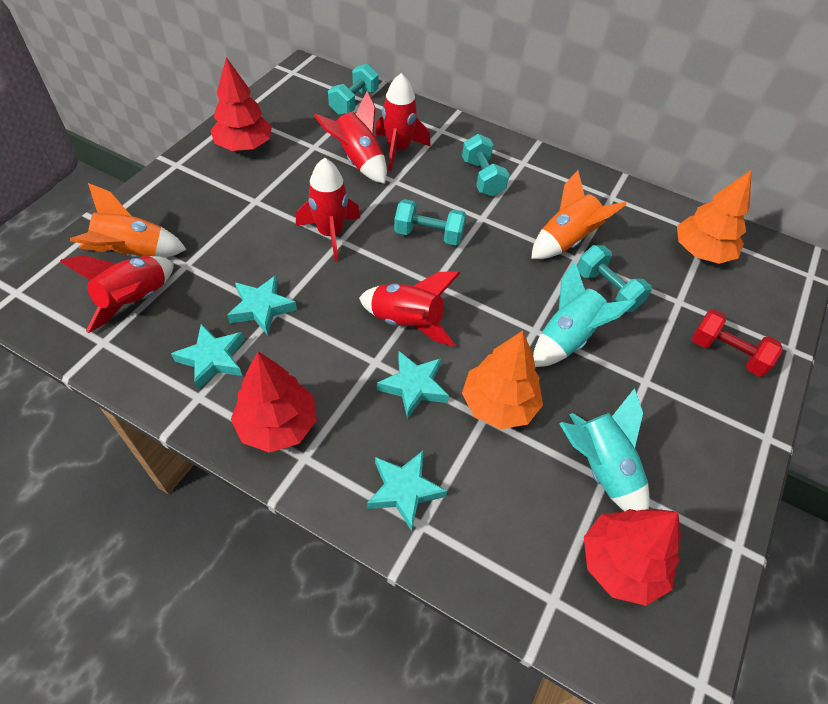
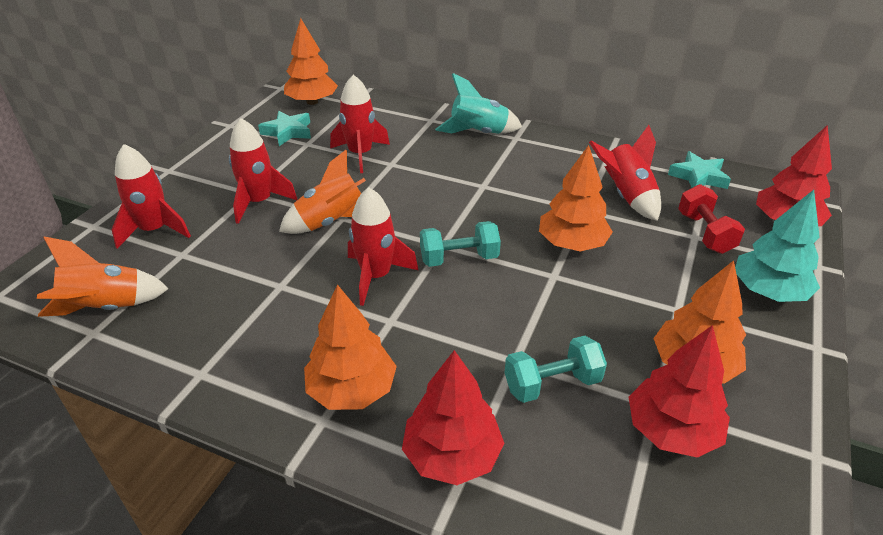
orange tree: [462,331,543,429] [677,170,752,264] = 2 -> [284,18,338,105] [304,284,397,410] [539,145,613,251] [653,260,746,384] = 4
turquoise dumbbell: [328,64,379,115] [394,199,466,245] [462,134,509,197] [577,245,652,312] = 4 -> [420,221,501,267] [504,336,607,403] = 2
turquoise rocket: [533,261,636,367] [559,388,650,512] = 2 -> [435,73,522,134] = 1
turquoise star: [171,324,244,390] [227,275,297,335] [367,451,447,531] [377,351,449,419] = 4 -> [258,111,311,146] [668,151,731,189] = 2
turquoise tree: none = 0 -> [735,190,820,302] = 1

